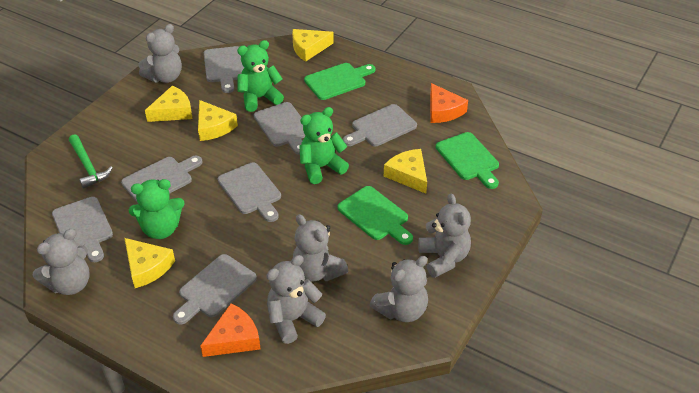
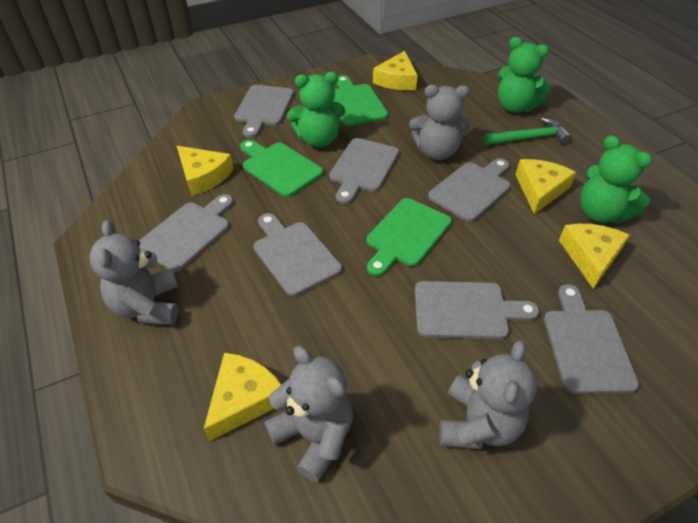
grey teddy bear: [33,229,89,295] [138,24,182,83] [266,255,326,344] [293,214,348,282] [370,256,428,322] [418,193,471,278] = 6 -> [89,220,178,325] [265,346,353,482] [409,85,470,160] [439,340,537,449] = 4
orange cheese: [200,304,260,357] [430,83,468,123] = 2 -> none = 0

